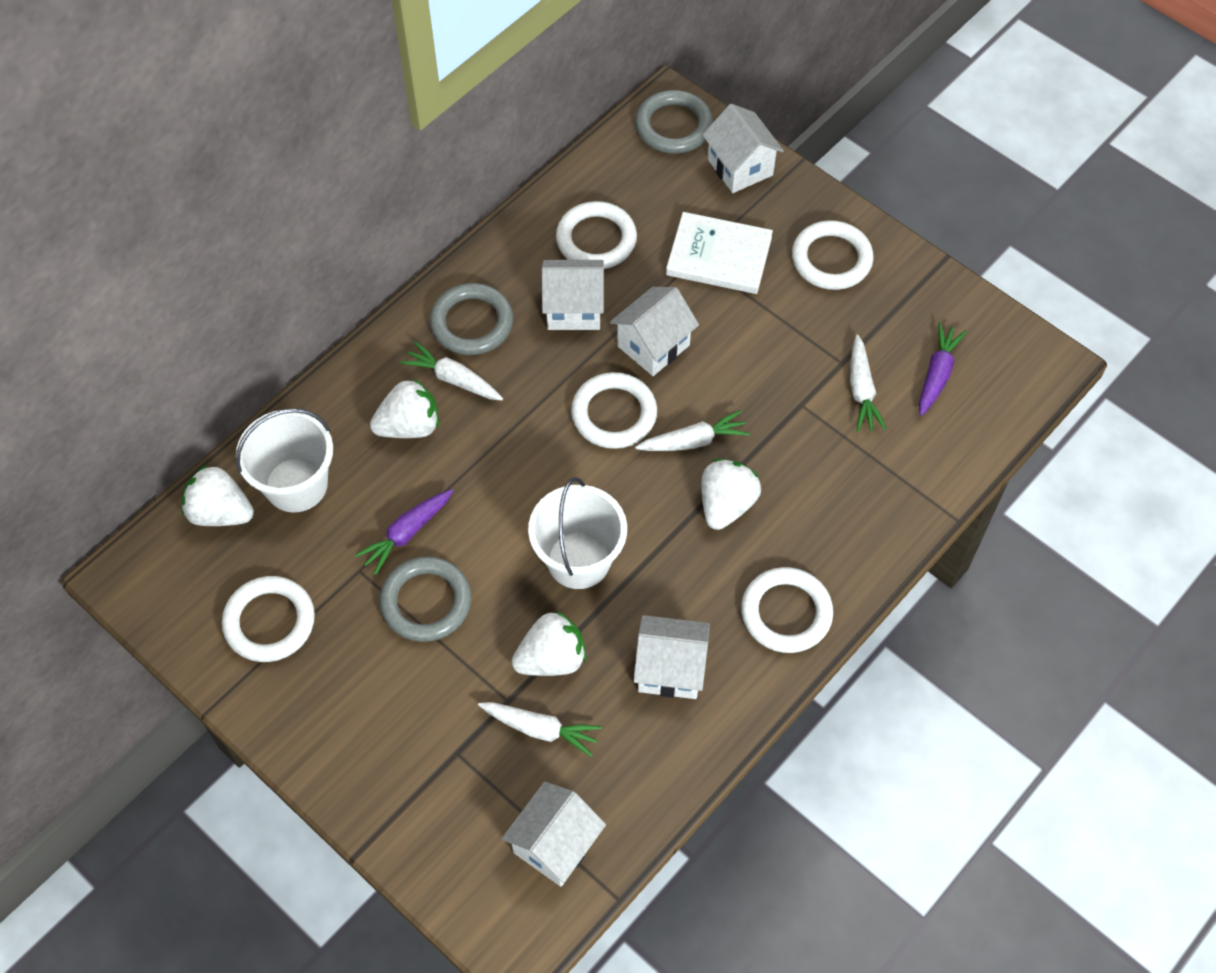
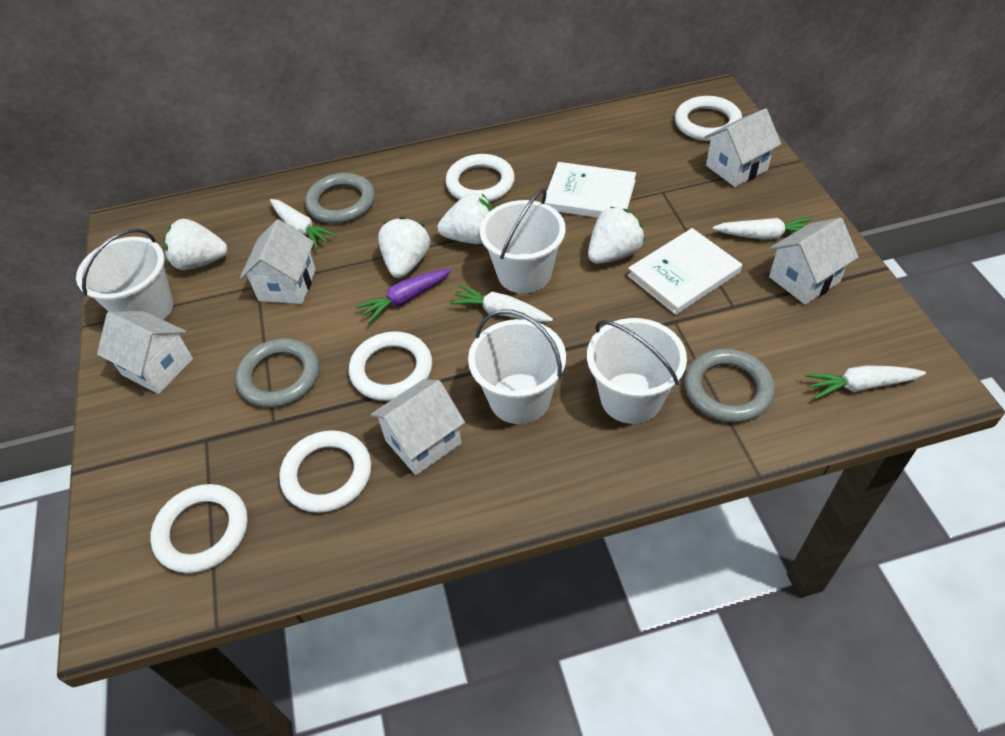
purple carrot: [354,489,453,575] [919,322,967,416] = 2 -> [356,268,452,323] = 1
white book: [666,212,773,294] = 1 -> [544,162,636,218] [628,228,742,315] = 2
white bucket: [236,408,333,512] [528,477,627,589] = 2 -> [76,229,173,320] [468,310,566,424] [480,189,565,293] [587,318,687,424] = 4

